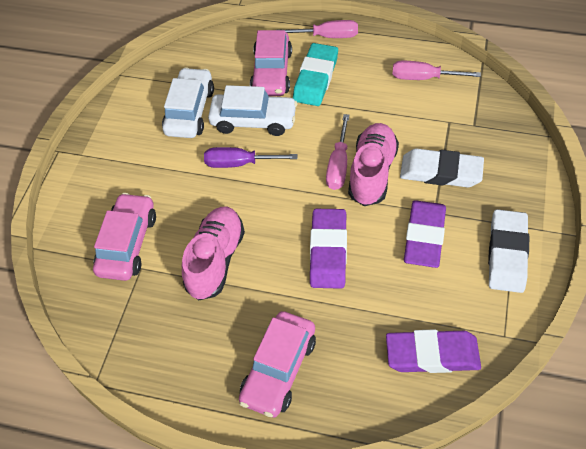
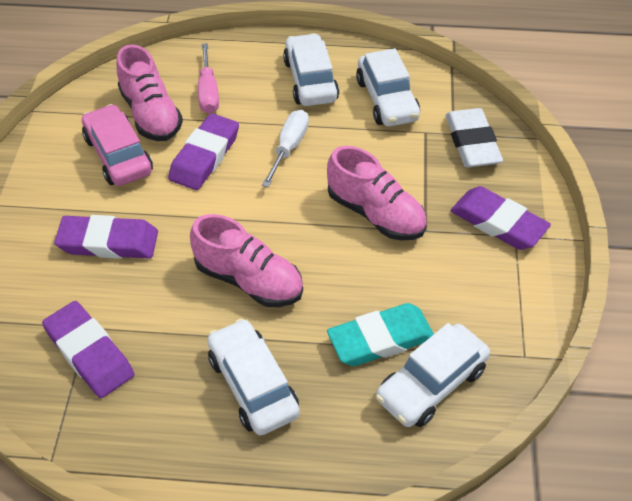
pink car: [93,193,156,281] [239,311,316,418] [250,30,292,96] = 3 -> [82,104,153,186] = 1
pink screwdriver: [279,20,358,38] [326,114,349,190] [392,61,481,80] = 3 -> [198,43,219,114] = 1
pink shoe: [182,206,245,300] [348,123,399,206] = 2 -> [117,44,183,141] [190,214,303,307] [327,146,427,241] = 3
purple eraser: [310,209,347,289] [386,329,481,373] [404,200,446,268] = 3 -> [42,301,134,398] [54,215,158,259] [168,113,239,190] [451,186,551,250] = 4
purple screwdriver: [204,147,297,168] = 1 -> none = 0
white car: [162,67,214,138] [208,85,297,136] = 2 -> [207,318,300,435] [283,33,339,106] [356,48,420,127] [375,323,490,427] = 4
white eraser: [400,148,484,187] [488,209,529,293] = 2 -> [446,108,503,167] = 1
white screwdriver: none = 0 -> [262,110,309,187] = 1

